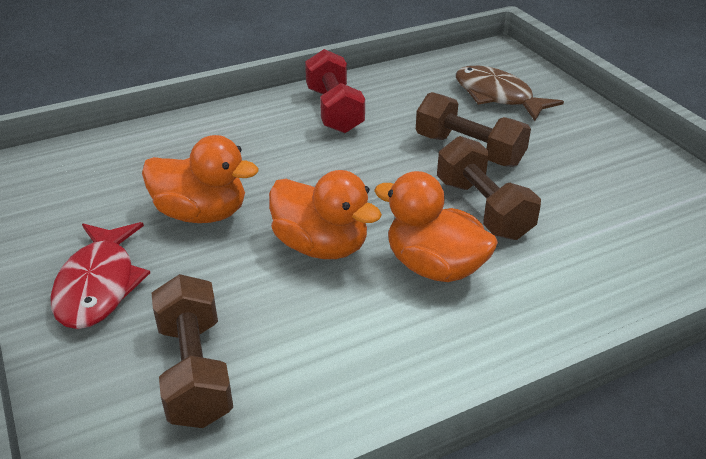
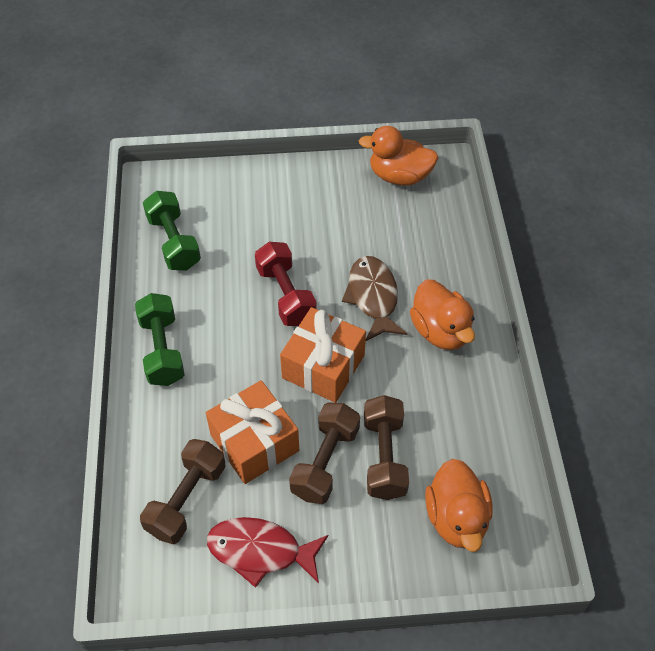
green dumbbell: none = 0 -> [135,293,185,386] [143,191,201,270] = 2
orange gift: none = 0 -> [206,380,299,484] [280,307,366,403] = 2

